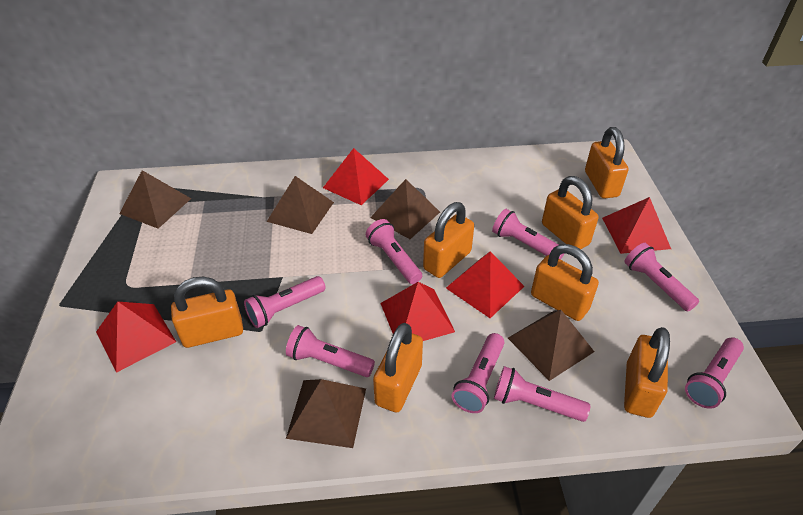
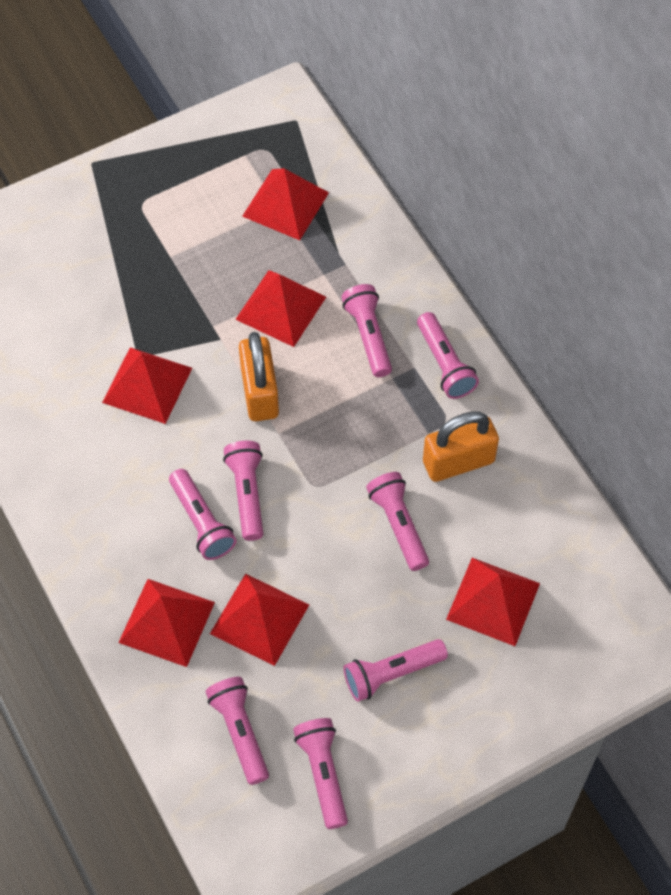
brown pyramid: [119,170,191,229] [267,176,334,234] [286,379,366,448] [370,179,440,239] [508,310,594,381] = 5 -> none = 0
orange padlock: [171,277,243,348] [373,323,423,412] [423,202,474,278] [531,244,599,321] [542,176,599,249] [585,127,629,199] [624,327,670,418] = 7 -> [239,332,279,421] [423,411,499,482] = 2
red pyramid: [96,302,176,373] [323,148,389,205] [380,282,455,341] [446,251,524,318] [602,197,671,254] = 5 -> [102,347,192,424] [118,579,215,667] [210,573,309,666] [235,270,326,347] [242,168,329,240] [446,558,540,646] = 6

